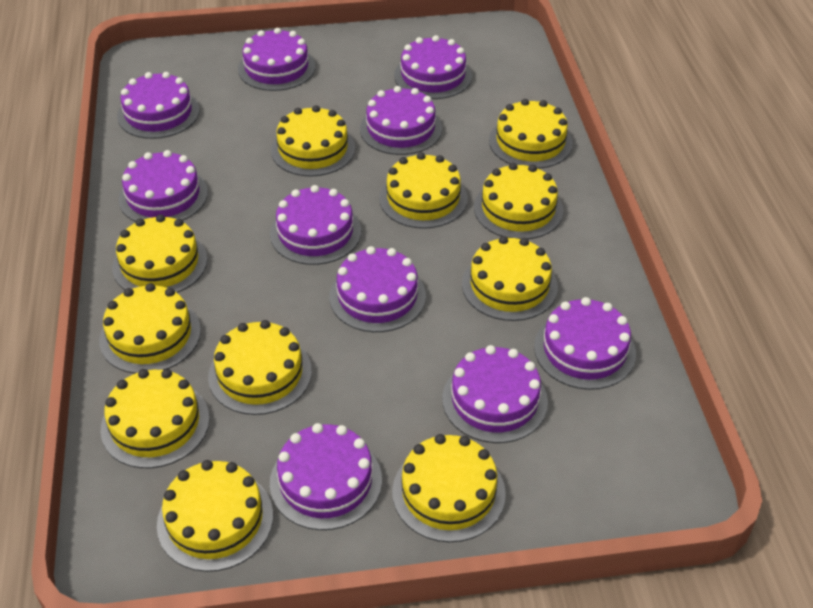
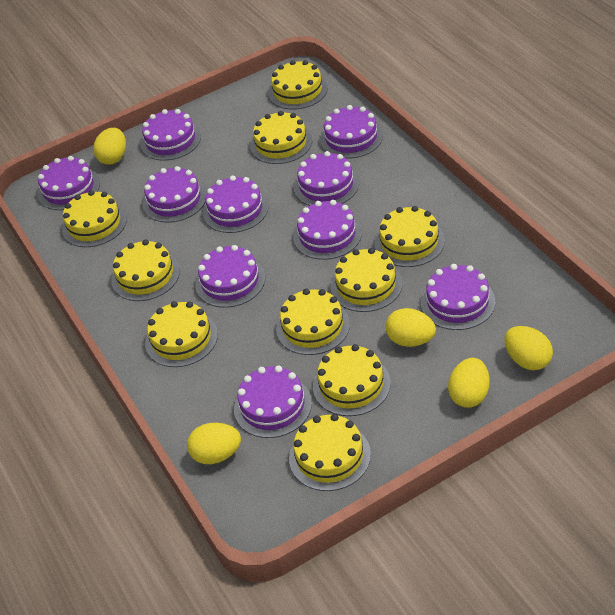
yellow cake: [99,283,201,374] [101,369,210,468] [112,214,207,293] [157,460,273,572] [208,320,312,415] [271,105,355,177] [379,152,468,229] [392,434,506,542] [462,236,558,321] [474,163,563,239] [489,99,573,169] = 11 -> [62,190,127,247] [111,240,180,301] [145,301,218,367] [250,111,312,164] [268,60,328,110] [276,289,350,355] [289,414,371,491] [313,344,391,416] [330,248,403,312] [374,206,445,267] = 10
yellow egg: none = 0 -> [93,128,126,165] [187,423,241,464] [385,308,436,347] [448,358,490,408] [504,326,553,370] = 5

